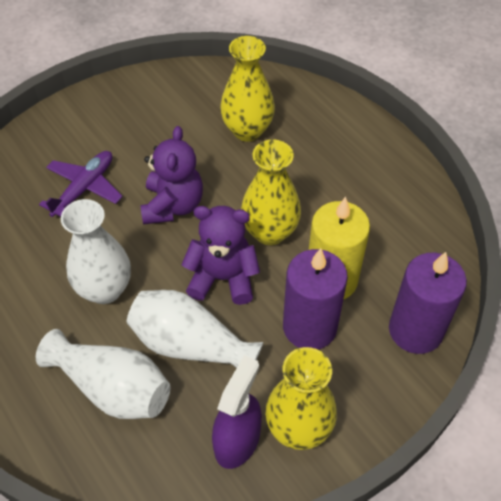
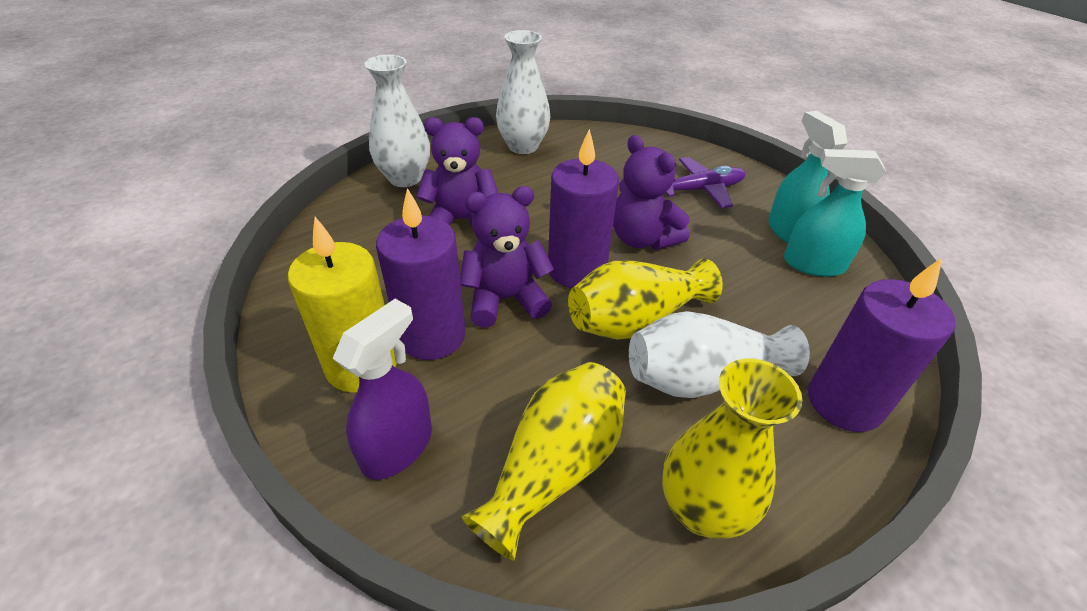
purple candle: [283,248,348,350] [389,252,467,354] = 2 -> [376,188,466,360] [548,129,619,288] [808,258,955,432] = 3
purple teddy bear: [141,126,203,224] [182,206,260,305] = 2 -> [416,117,498,228] [460,186,554,328] [613,135,690,250] = 3
turquoise spray bottle: none = 0 -> [768,111,848,243] [784,149,886,277] = 2

